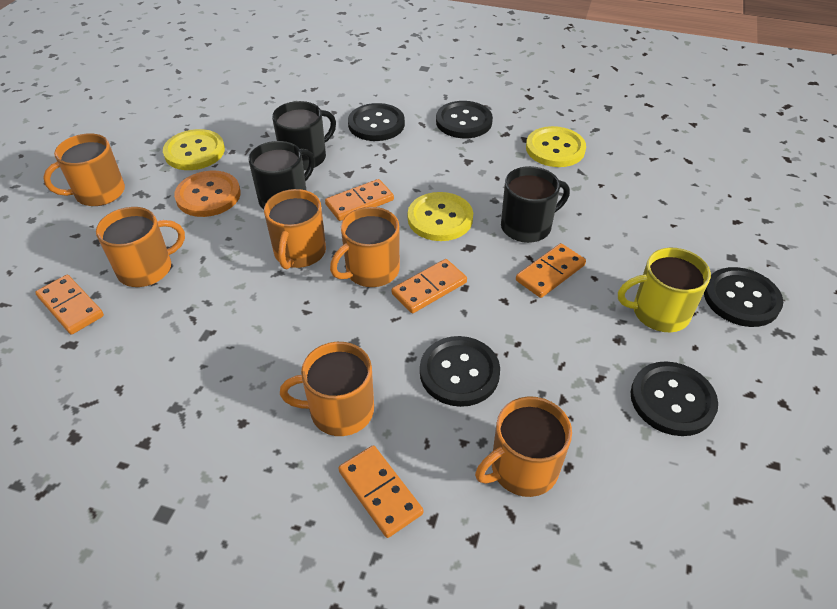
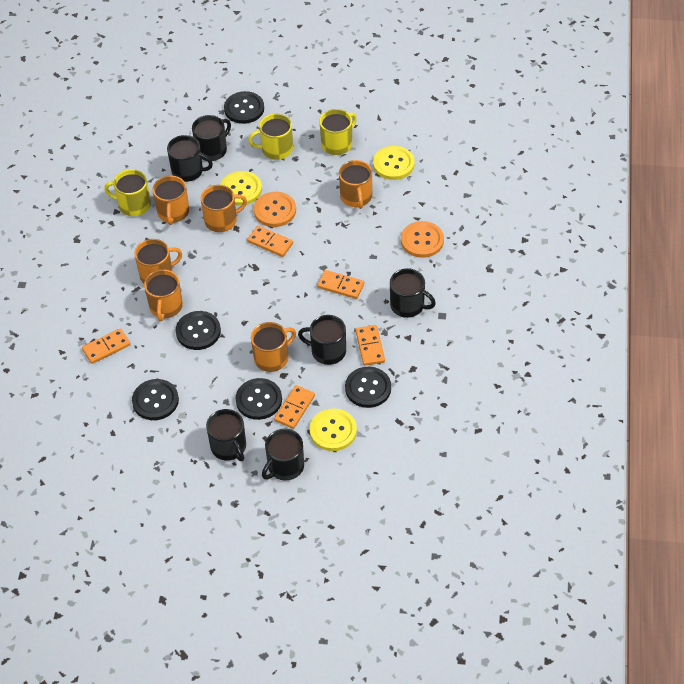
black mug: [249,141,315,210] [272,101,336,170] [501,166,570,243] = 3 -> [167,135,213,182] [192,115,231,161] [206,409,246,461] [262,429,304,480] [298,315,346,365] [390,268,436,318] = 6
orange button: [174,171,241,217] = 1 -> [254,192,296,227] [401,221,444,258] = 2
yellow mug: [618,248,711,332] = 1 -> [104,169,151,216] [248,114,293,160] [320,109,357,155] = 3

